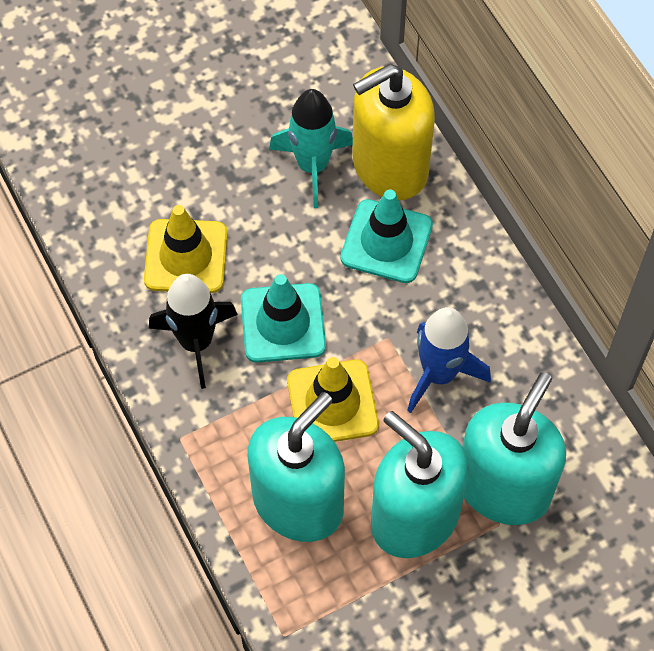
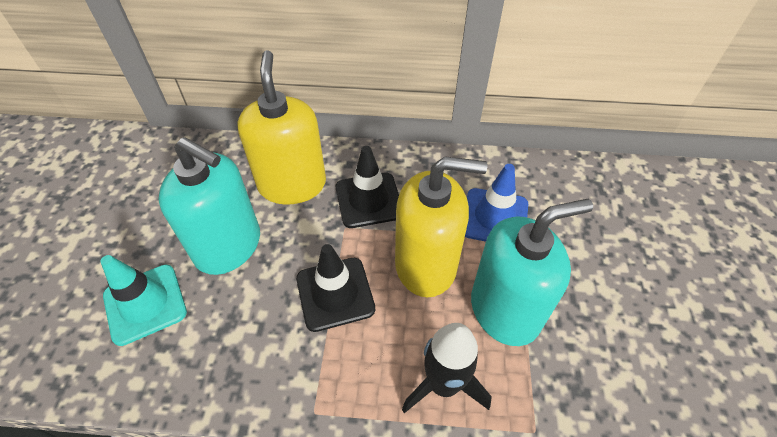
black traffic cone: none = 0 -> [296,244,375,332] [336,146,399,228] = 2
blue rocket: [407,307,491,413] = 1 -> none = 0
blue traffic cone: none = 0 -> [465,164,528,242] = 1
turquoise rocket: [269,89,353,208] = 1 -> none = 0
turquoise soap dispenser: [248,392,345,542] [371,411,469,558] [462,372,566,525] = 3 -> [158,137,260,275] [471,199,593,346] = 2
turquoise traffic cone: [241,274,326,363] [340,189,433,283] = 2 -> [100,255,187,346] = 1
yellow soap dispenser: [352,64,435,200] = 1 -> [237,50,326,204] [395,156,487,297] = 2
yellow traffic cone: [144,205,228,293] [287,357,379,442] = 2 -> none = 0

